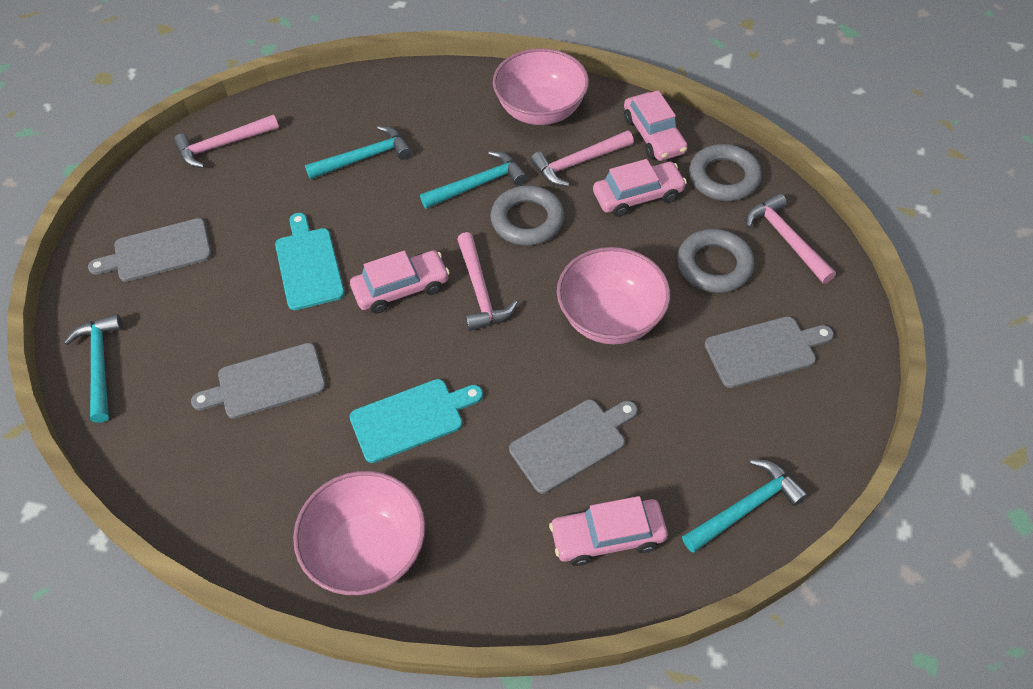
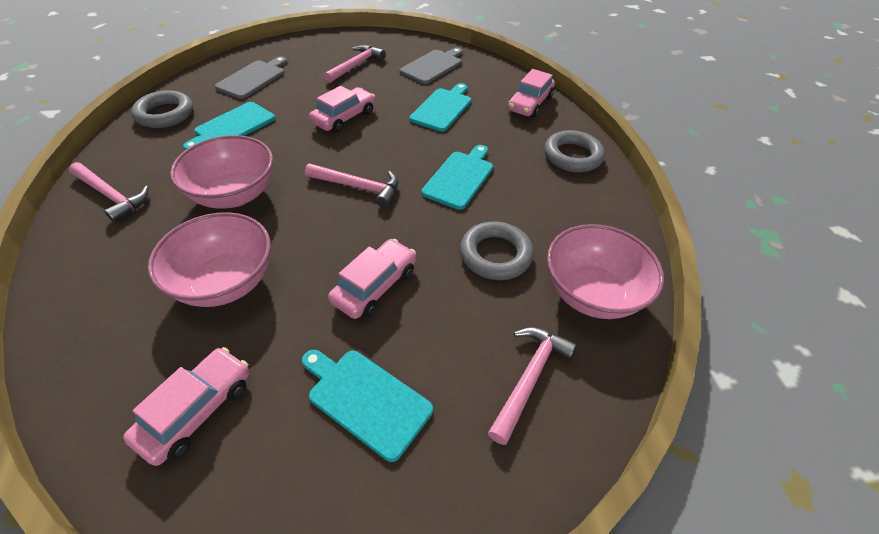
grey cutting board: [88,218,212,282] [191,343,326,419] [509,400,637,494] [705,316,834,388] = 4 -> [215,57,287,99] [400,48,462,84] = 2
turquoise cutting board: [275,213,345,310] [349,379,483,463] = 2 -> [183,102,275,150] [302,350,433,462] [409,83,471,132] [421,145,493,210] = 4
turquoise hammer: [64,314,123,423] [305,126,412,179] [420,151,527,209] [682,459,808,553] = 4 -> none = 0

